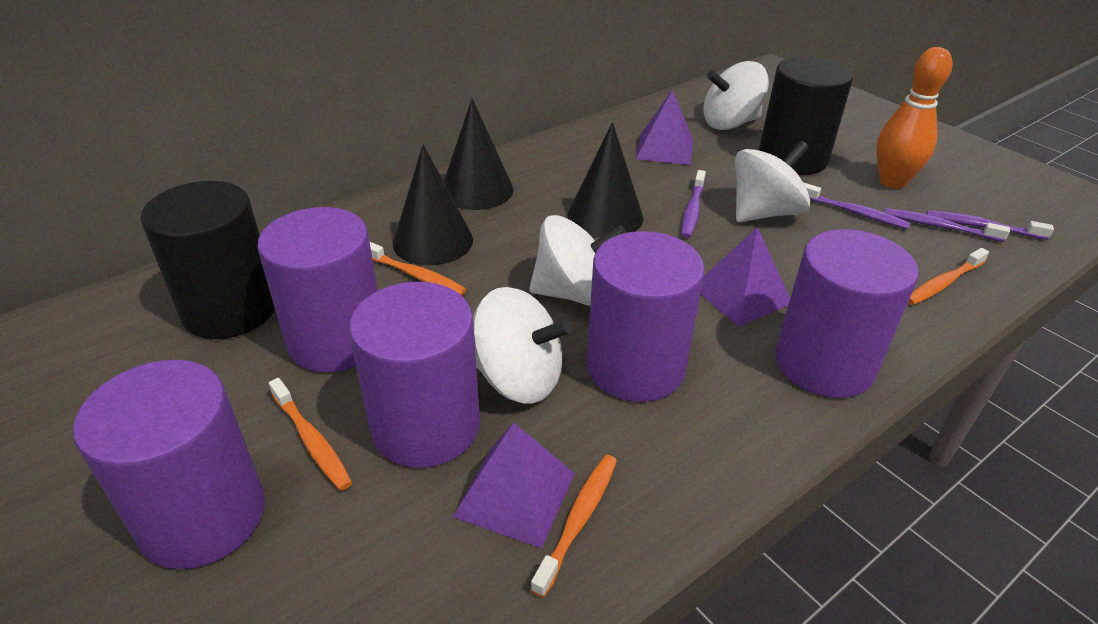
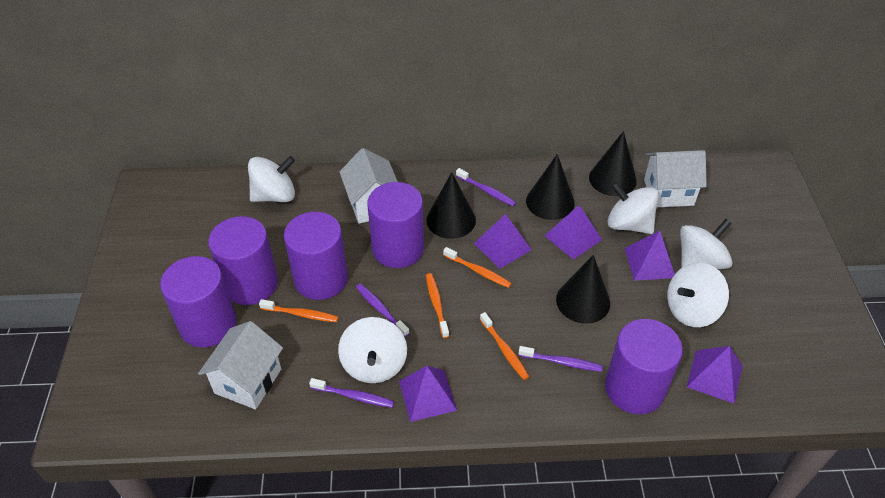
black cone: [393,144,473,265] [444,98,513,210] [567,122,643,238] = 3 -> [426,172,476,239] [526,154,575,220] [556,255,610,324] [589,131,637,196] = 4
black cylinder: [141,181,275,339] [759,57,853,175] = 2 -> none = 0
orange bowling pin: [876,47,953,188] = 1 -> none = 0
purple pyramid: [453,422,575,548] [636,90,693,165] [700,227,790,327] = 3 -> [399,366,457,422] [474,214,532,269] [544,205,602,260] [625,231,675,281] [687,346,743,403] = 5
white house: none = 0 -> [198,321,283,410] [339,148,398,224] [644,150,707,207] = 3
white spinning top: [473,287,572,404] [529,215,626,306] [703,61,769,130] [735,141,810,222] = 4 -> [248,156,295,202] [338,317,407,383] [608,182,659,234] [667,262,729,327] [680,219,733,269] = 5

